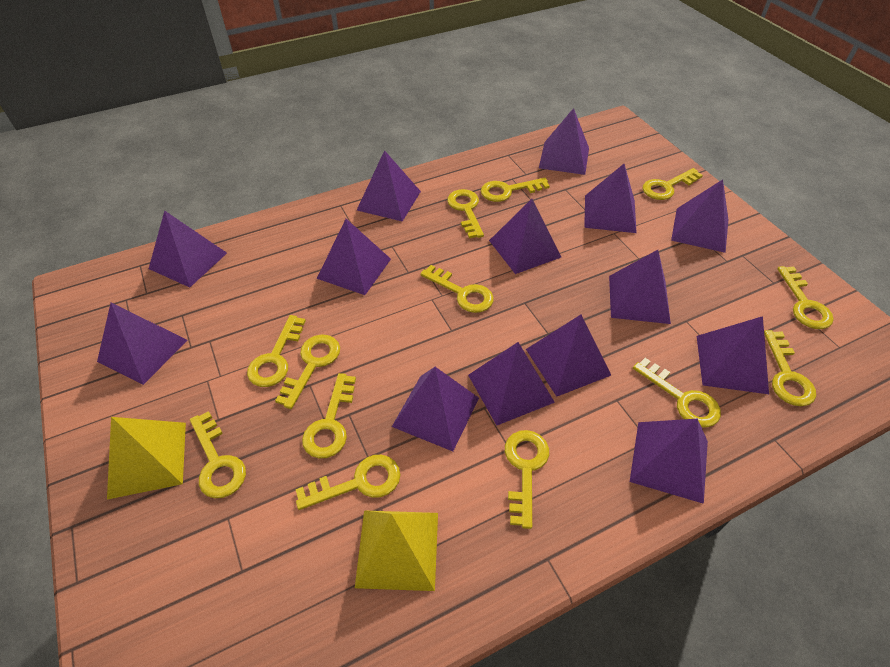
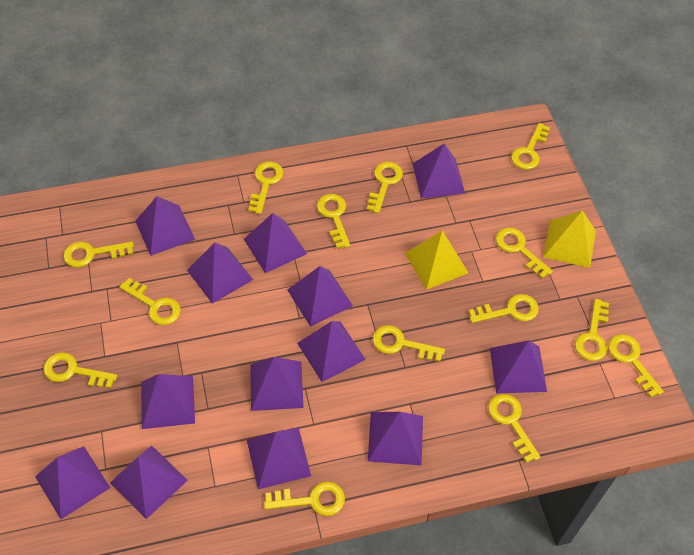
purple pyramid: [97,303,187,385] [149,210,227,287] [317,219,391,295] [357,150,421,222] [392,367,479,451] [468,342,555,425] [489,199,561,274] [526,315,611,397] [539,108,589,175] [584,164,637,233] [609,250,671,324] [630,419,708,504] [671,179,728,253] [697,316,769,394] = 14 -> [35,446,110,519] [110,445,188,519] [135,196,195,256] [141,374,195,429] [187,242,253,304] [244,213,307,273] [247,427,311,489] [250,357,304,411] [287,266,353,327] [297,321,366,382] [368,412,423,465] [413,144,465,198] [490,340,547,394] = 13
yellow key: [190,411,246,498] [247,315,306,387] [275,335,340,409] [296,455,400,510] [302,373,356,458] [420,265,494,313] [447,189,484,238] [481,178,550,202] [505,430,549,529] [633,358,721,428] [642,168,703,200] [764,330,816,406] [777,266,834,329] = 13 -> [43,352,117,388] [63,242,134,268] [119,278,181,325] [249,162,284,214] [264,482,345,516] [317,194,350,249] [367,162,403,214] [373,325,445,362] [469,294,539,323] [488,394,541,463] [496,227,553,279] [511,123,550,170] [575,299,609,361] [608,334,664,398] = 14

